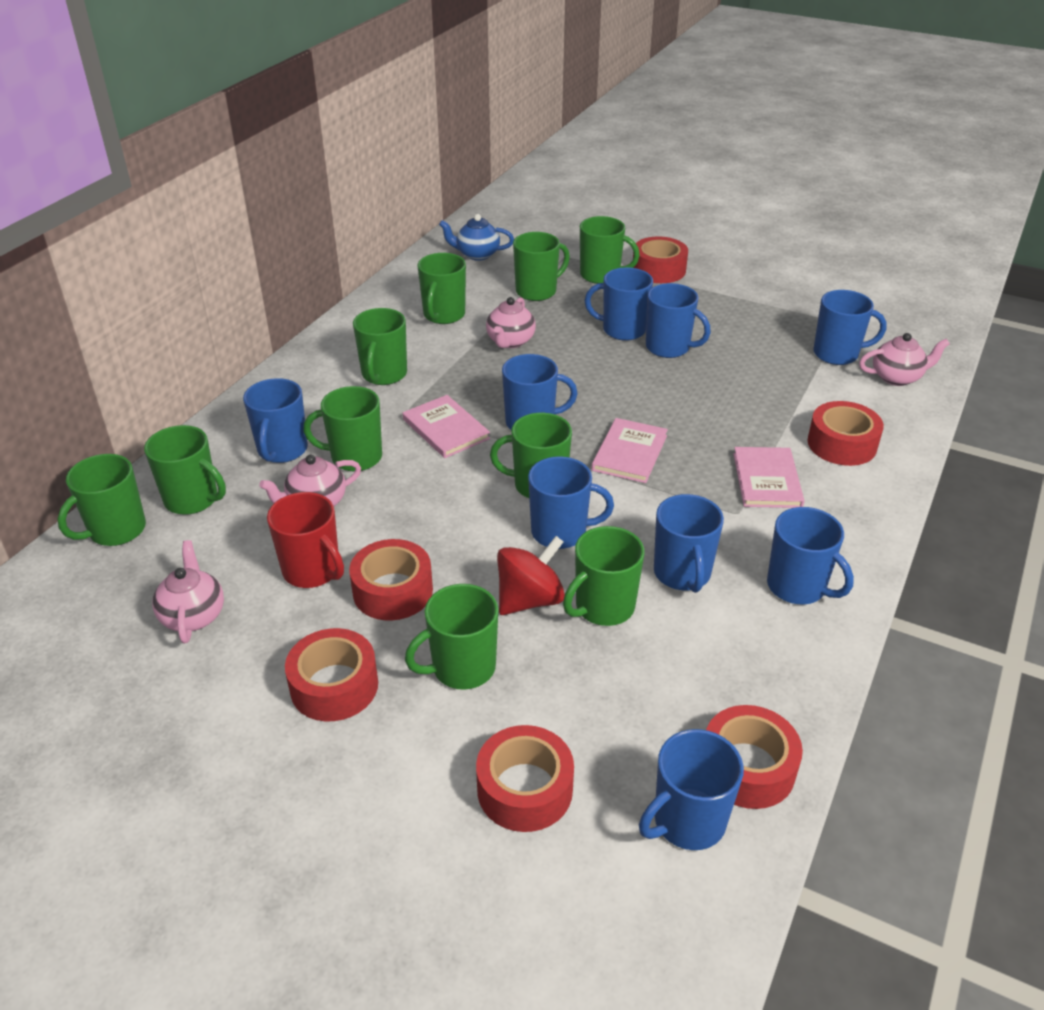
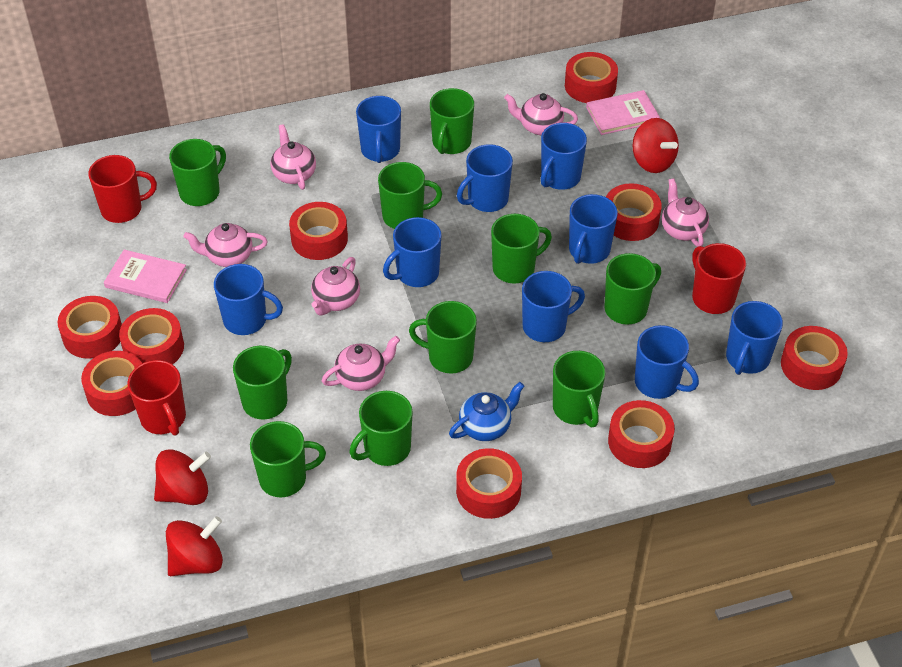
pink book: [403,395,490,458] [592,418,668,483] [733,447,804,508] = 3 -> [104,250,187,303] [586,90,660,135] = 2
pink teapot: [152,540,224,643] [259,455,361,506] [486,297,536,348] [859,333,950,386] = 4 -> [184,223,268,267] [270,124,316,190] [311,257,360,316] [322,336,400,391] [504,93,578,135] [662,178,709,247] = 6
red mug: [267,492,344,588] = 1 -> [88,155,157,223] [127,360,186,436] [692,243,746,314] = 3
red spinning top: [497,536,565,615] = 1 -> [154,449,211,505] [166,516,223,576] [633,118,679,173] = 3
red tape: [285,628,378,721] [349,539,433,621] [476,725,574,832] [633,236,688,283] [706,705,803,809] [807,401,884,466] = 6 -> [57,296,122,359] [81,351,142,416] [119,308,184,364] [289,202,348,260] [456,448,522,519] [565,52,618,103] [606,183,662,241] [608,400,675,468] [781,326,848,390] = 9

